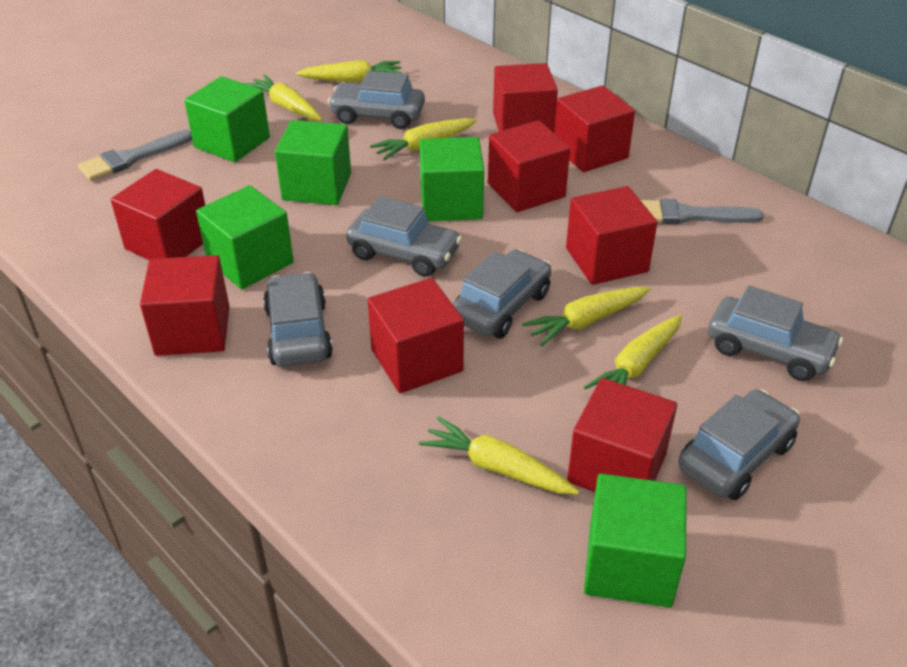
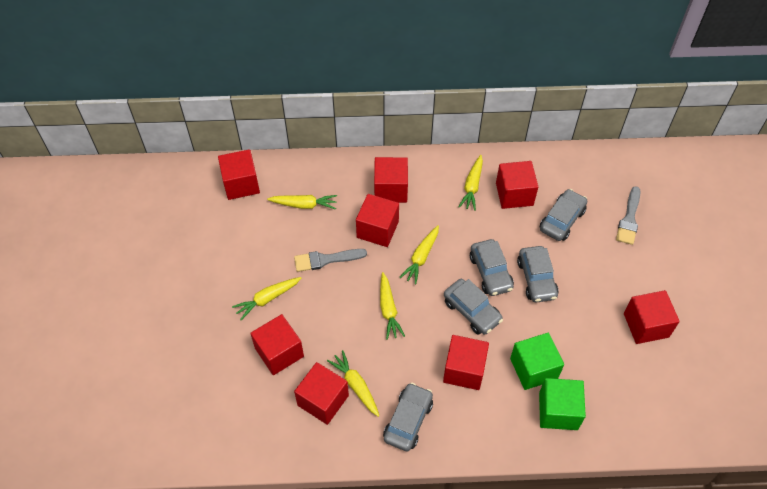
green cube: [184,76,270,162] [196,185,294,289] [275,120,351,205] [419,137,484,221] [584,474,687,607] = 5 -> [510,333,564,390] [539,378,586,430] = 2
grey car: [263,272,333,367] [328,71,425,129] [346,196,462,277] [453,249,551,338] [678,389,800,500] [708,286,843,381] = 6 -> [383,383,433,451] [444,279,503,335] [470,239,514,296] [517,246,559,303] [540,189,587,241] = 5

